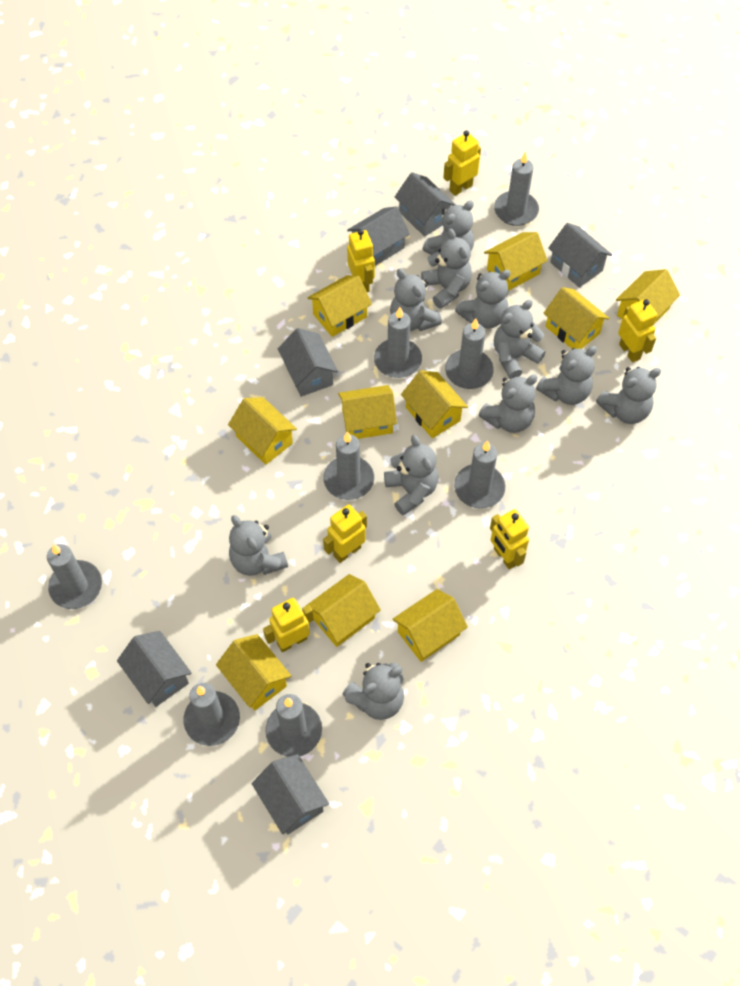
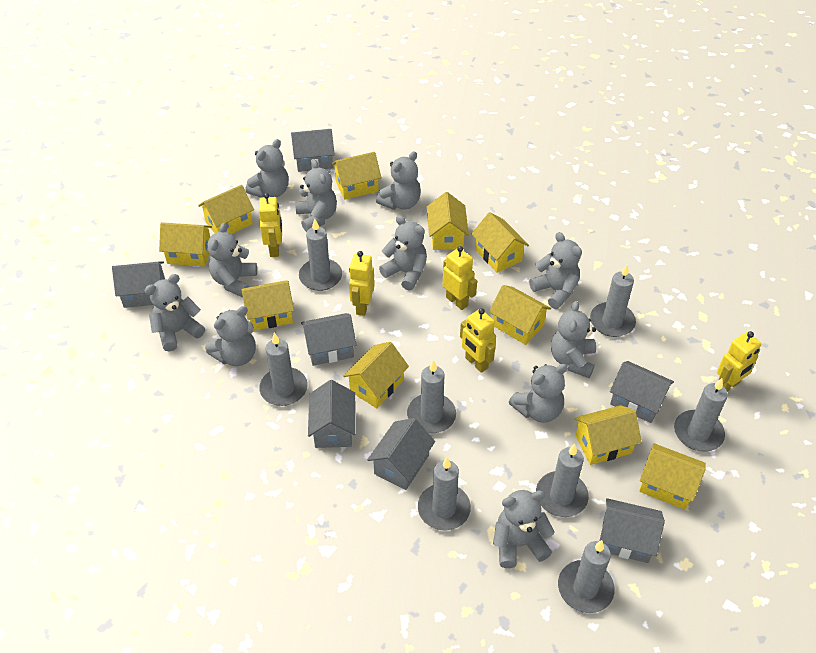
grey house: [117,631,192,707] [252,754,329,835] [278,328,338,397] [347,206,410,266] [395,172,456,237] [548,223,612,288] = 6 -> [112,261,165,308] [291,129,335,172] [301,313,357,366] [308,380,356,448] [368,418,435,490] [600,498,665,563] [610,361,674,423] = 7
yellow robot: [263,598,314,652] [323,504,367,563] [347,229,375,292] [443,130,481,196] [490,509,529,569] [618,299,657,363] = 6 -> [259,193,282,257] [349,251,375,316] [442,246,477,310] [460,308,496,373] [717,331,761,392] = 5

